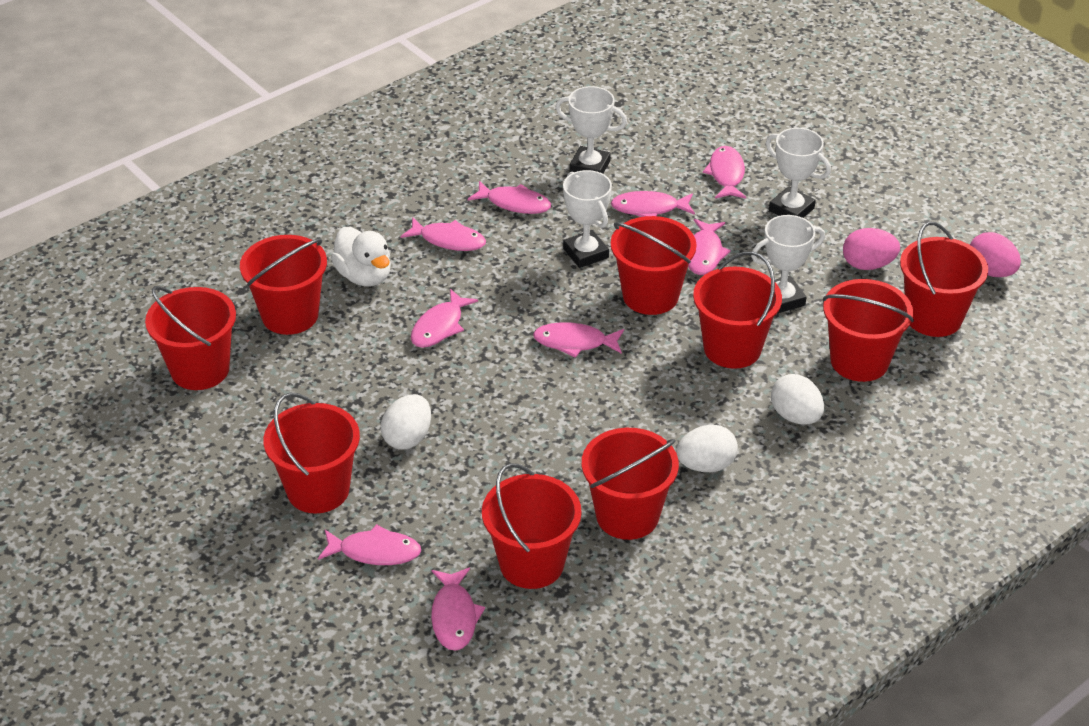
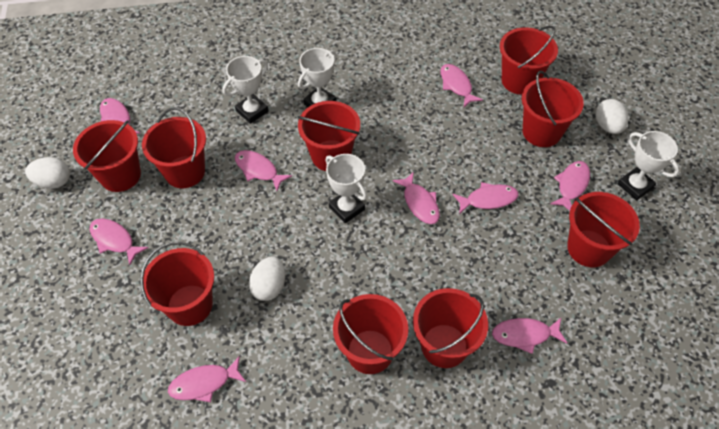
pink egg: [843,228,900,270] [970,232,1021,277] = 2 -> none = 0
white duck: [331,227,391,286] = 1 -> none = 0

